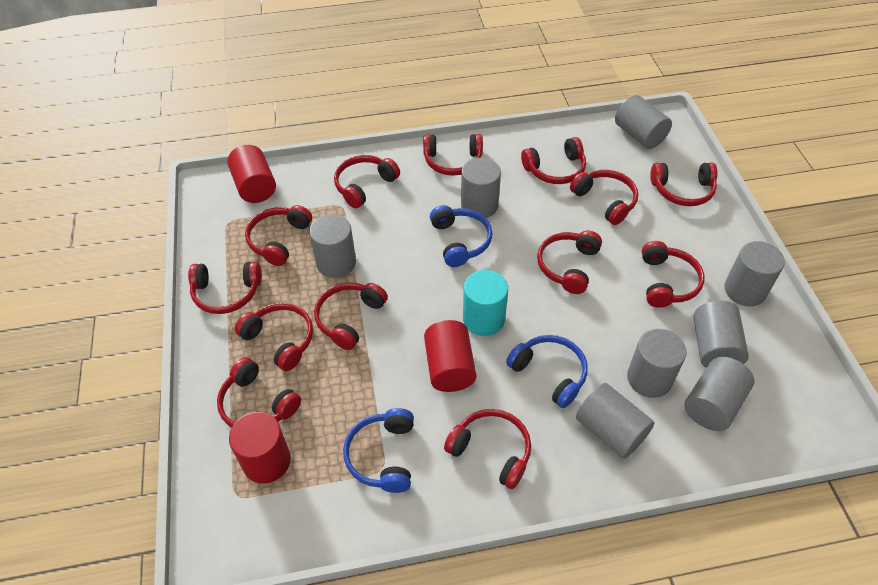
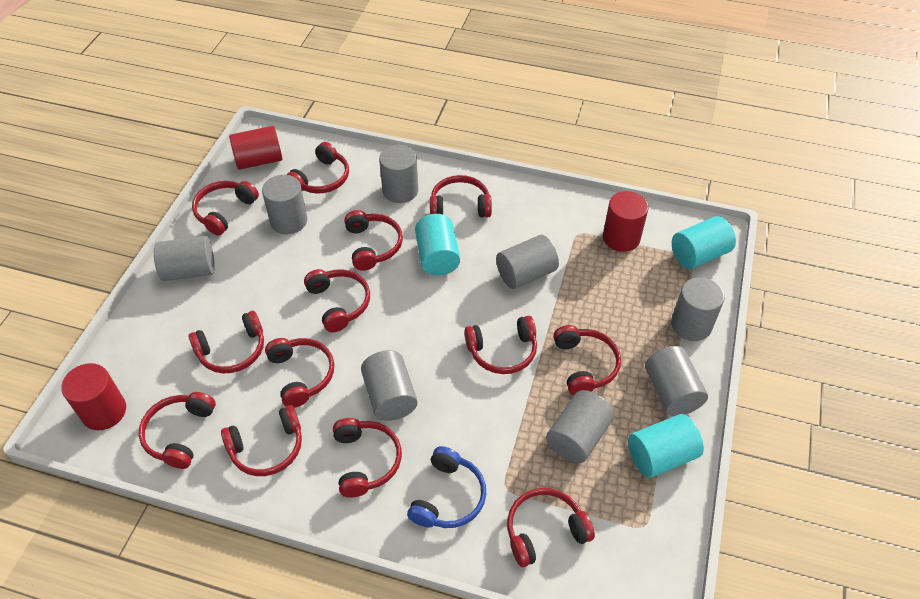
blue headphones: [343,408,414,493] [430,205,492,267] [506,335,588,408] = 3 -> [407,446,486,528] = 1
turquoise cylinder: [463,270,508,336] = 1 -> [415,214,460,275] [628,414,704,478] [672,216,736,269] = 3

